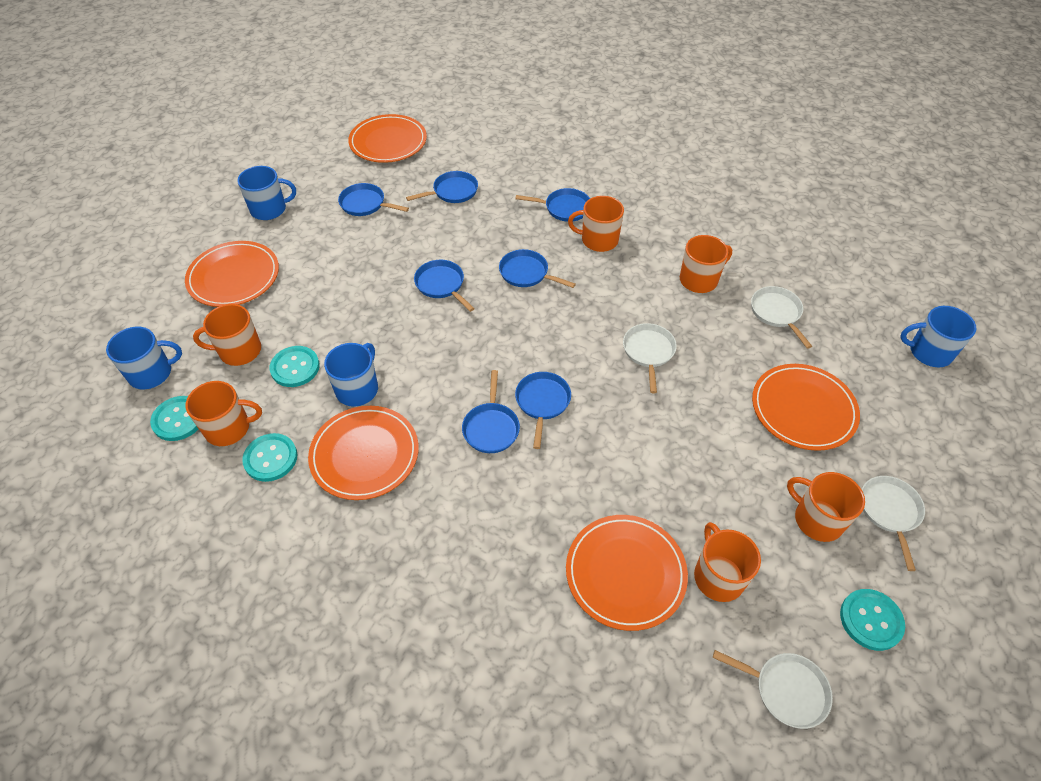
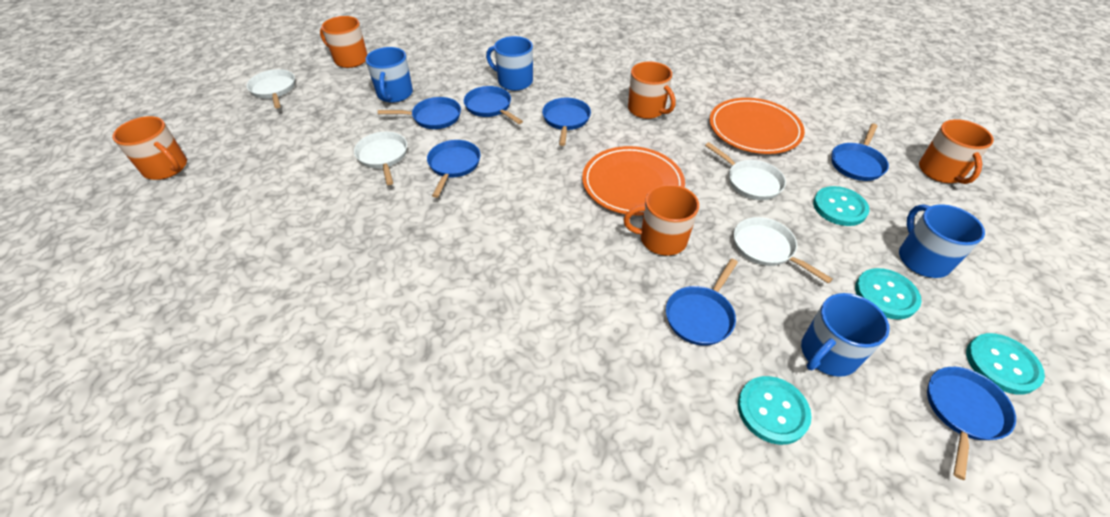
orange mug: [185,381,262,446] [193,304,261,366] [568,196,624,252] [680,235,732,293] [694,522,761,602] [787,472,865,542] = 6 -> [112,116,187,180] [320,16,367,68] [624,184,699,256] [628,61,676,119] [919,119,994,184] = 5
orange plate: [185,241,279,307] [308,406,419,500] [348,114,427,163] [566,515,688,631] [752,364,860,451] = 5 -> [582,146,685,216] [709,98,805,154] = 2

